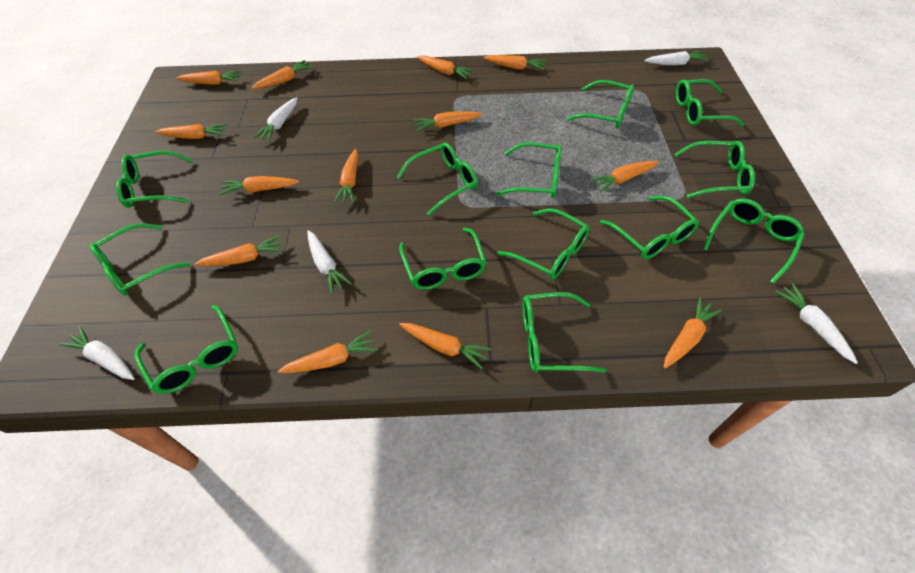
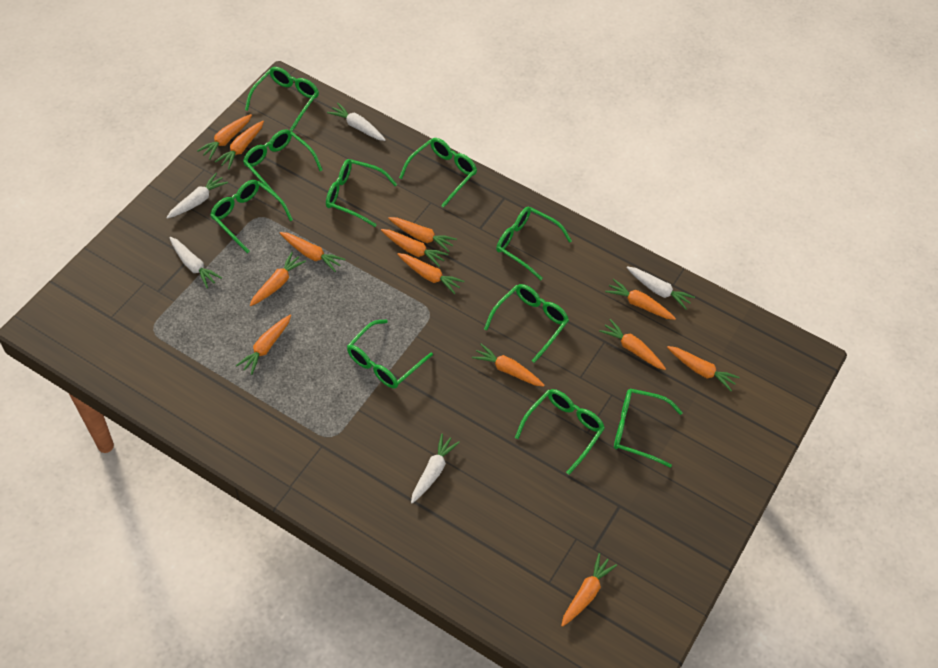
green glasses: [89,223,190,296] [116,150,192,208] [135,305,238,394] [397,142,478,216] [399,228,487,290] [496,142,562,198] [497,208,590,280] [523,292,607,373] [566,80,634,129] [600,196,699,259] [674,141,755,198] [676,79,744,126] [703,198,805,284] = 13 -> [210,180,293,253] [243,129,323,194] [245,67,319,132] [326,159,397,227] [347,320,433,389] [399,138,477,208] [484,284,569,363] [496,207,572,280] [515,389,605,475] [614,388,683,468] = 10

